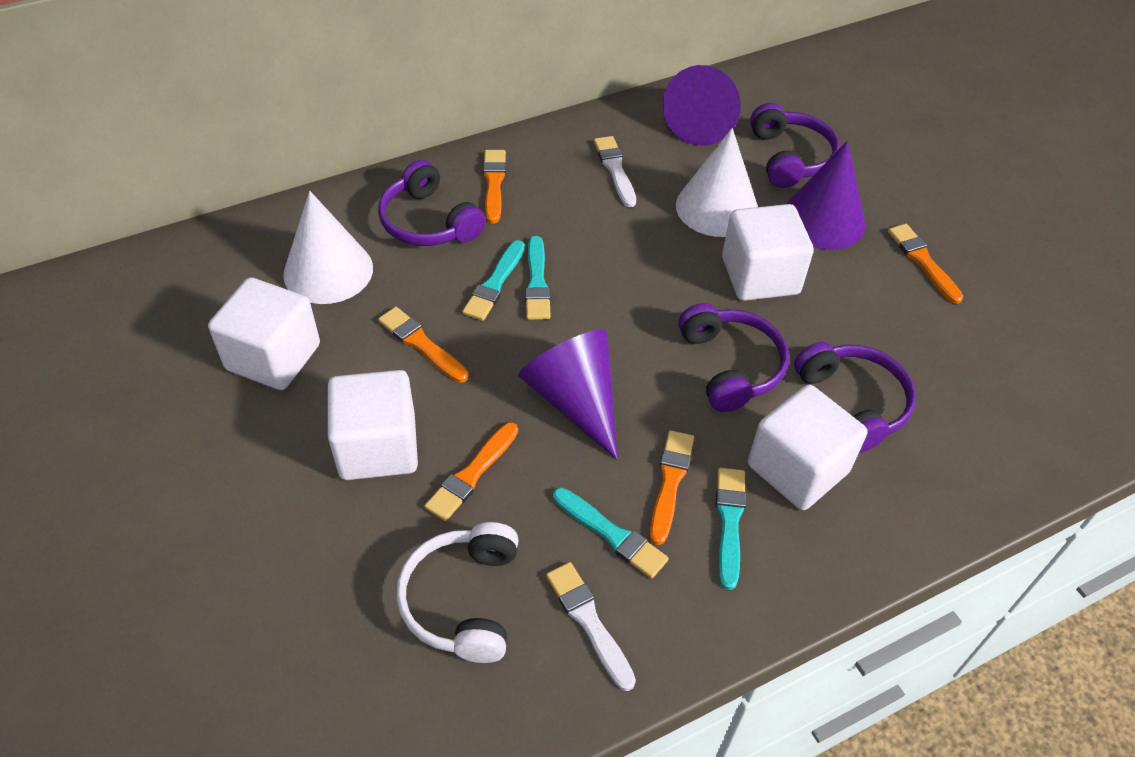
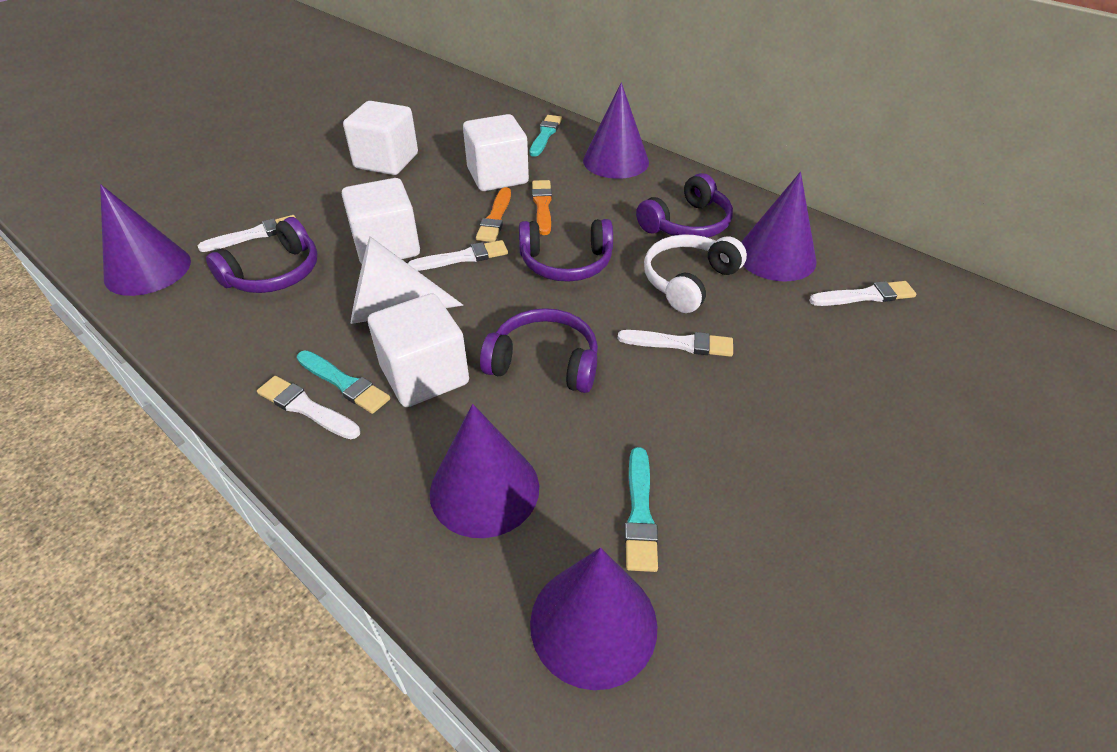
orange brush: [378,307,469,383] [425,422,518,521] [483,150,506,223] [650,430,694,545] [888,224,963,304] = 5 -> [476,187,511,242] [532,180,552,235] = 2
purple cone: [518,329,618,459] [663,65,741,146] [786,141,866,250] = 3 -> [100,184,191,296] [430,404,539,538] [530,547,657,690] [583,83,649,179] [741,172,817,282] = 5
turquoise brush: [462,240,525,321] [525,236,551,320] [553,487,669,579] [716,468,746,590] = 4 -> [297,350,390,414] [530,115,562,157] [625,447,658,572] = 3
white brush: [546,562,636,691] [594,136,636,207] = 2 -> [198,215,296,252] [257,376,360,439] [407,240,508,271] [618,330,733,357] [809,281,916,306] = 5
white cone: [283,191,373,304] [676,128,758,237] = 2 -> [351,236,463,324] = 1

